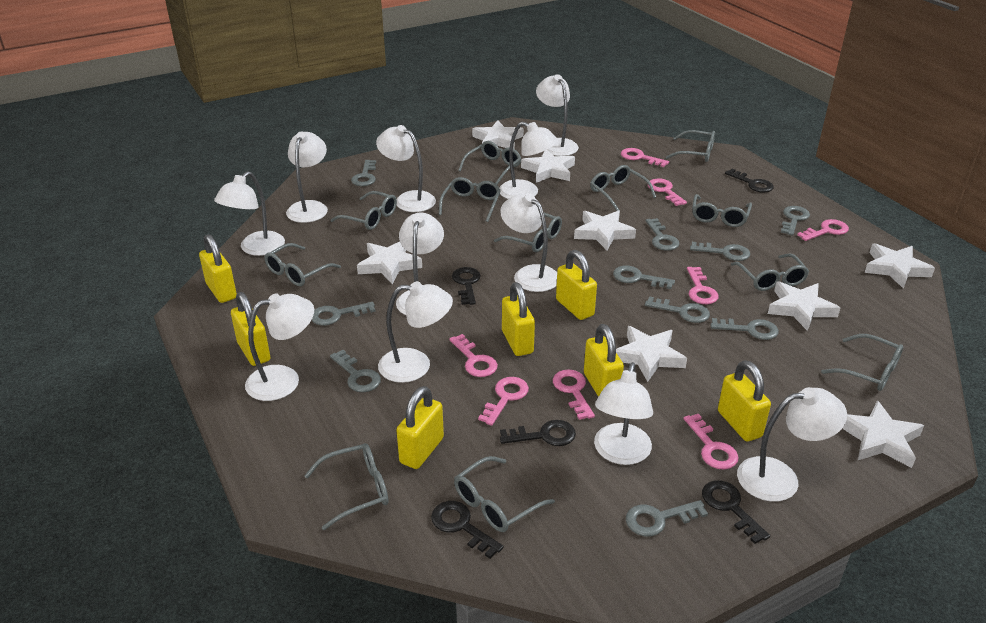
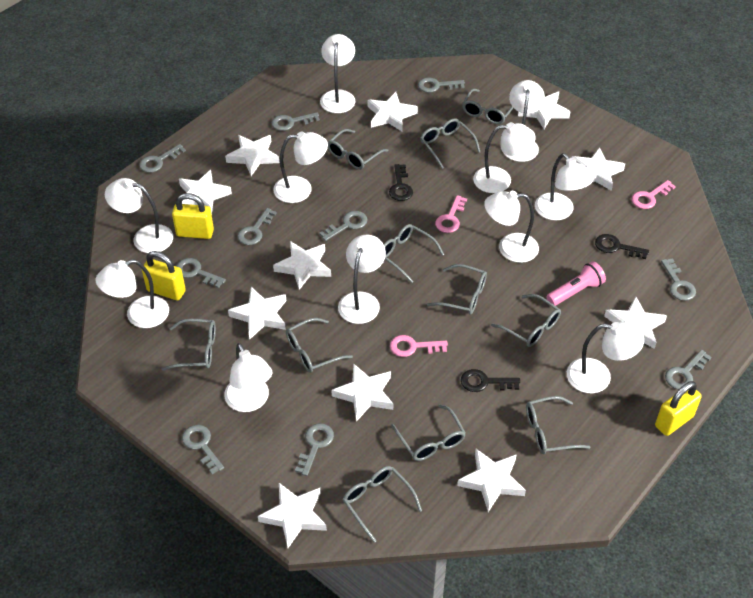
black key: [431,501,504,559] [452,267,481,305] [500,420,576,446] [702,480,770,544] [725,169,774,193] = 5 -> [389,164,413,201] [461,369,520,392] [595,234,649,259] = 3
grey glasses: [264,243,341,286] [304,443,389,530] [330,191,397,230] [439,177,501,222] [454,456,555,532] [458,141,522,184] [494,213,562,252] [590,165,656,211] [666,130,715,162] [692,194,752,227] [730,254,809,291] [821,334,903,391] = 12 -> [161,319,216,371] [286,318,353,373] [328,129,389,170] [343,466,422,543] [384,224,444,283] [391,404,466,461] [420,119,480,169] [427,264,487,315] [462,89,513,124] [491,294,561,347] [526,396,591,454] = 11
pink flashlight: none = 0 -> [546,261,606,306] = 1
pink key: [449,334,498,377] [478,377,529,426] [553,369,595,420] [621,148,669,167] [648,178,687,206] [684,414,739,470] [687,267,719,304] [797,219,849,241] = 8 -> [390,335,448,357] [435,195,467,233] [632,180,676,209] = 3
white star: [357,241,422,284] [472,120,524,149] [521,150,575,183] [574,210,636,250] [616,326,687,382] [768,281,840,331] [842,400,924,468] [865,243,935,289] = 8 -> [179,170,232,214] [225,135,279,176] [228,287,286,340] [258,483,327,548] [273,241,331,290] [331,363,393,422] [368,92,418,131] [457,449,526,512] [518,91,570,129] [571,147,625,191] [604,297,667,349] = 11
yellow padlock: [199,234,237,303] [231,292,270,366] [396,386,444,469] [502,282,535,356] [556,250,597,320] [584,324,624,397] [718,360,771,441] = 7 -> [142,251,186,300] [172,193,214,239] [655,381,702,436] = 3

